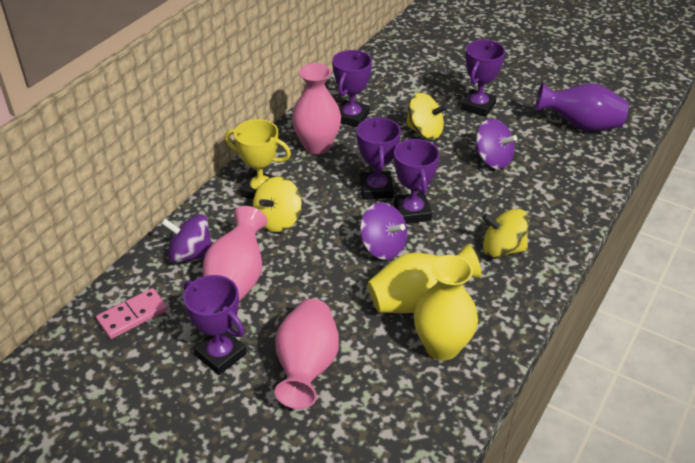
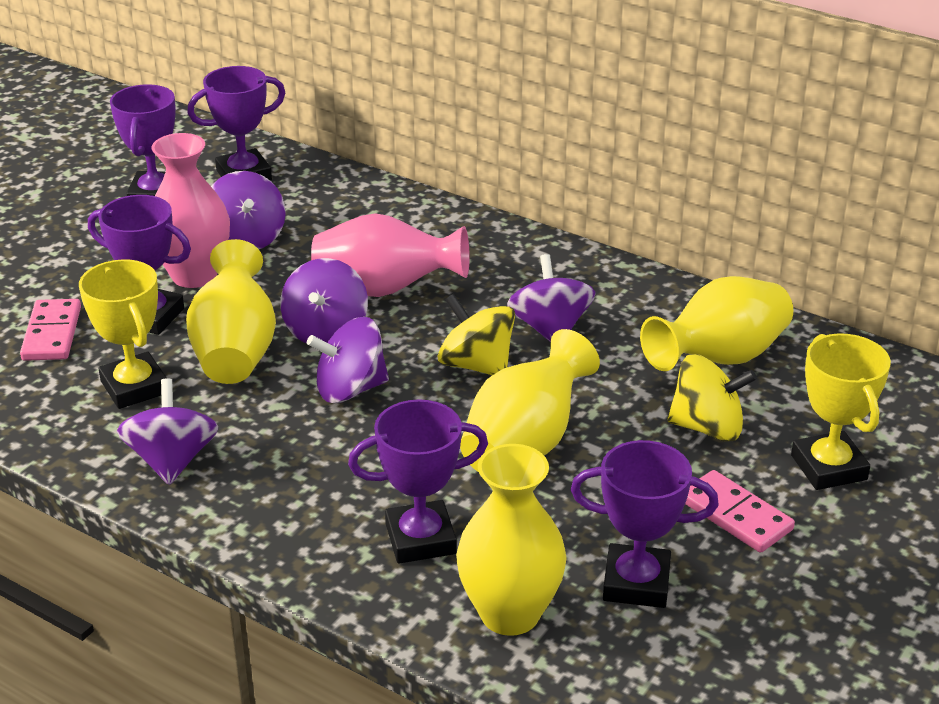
pink domino: [96,288,168,339] = 1 -> [20,299,81,361] [685,470,795,553] = 2
pink vase: [203,206,267,301] [275,299,339,409] [292,63,341,155] = 3 -> [152,133,230,288] [311,213,470,297] = 2
purple spinning top: [161,214,212,263] [360,202,407,260] [475,119,517,169] = 3 -> [117,379,218,485] [211,171,286,249] [280,258,368,344] [307,317,389,403] [507,254,596,342] = 5
purple vase: [535,82,629,131] = 1 -> none = 0
yellow spinning top: [253,177,302,232] [406,93,448,139] [482,208,529,258] = 3 -> [438,294,515,375] [667,354,757,442] = 2
yellow trophy: [225,119,291,200] = 1 -> [79,259,167,409] [791,333,891,490] = 2
yellow vase: [368,244,481,313] [414,255,478,361] = 2 -> [186,239,276,384] [456,444,567,636] [460,329,600,472] [640,276,793,371] = 4

